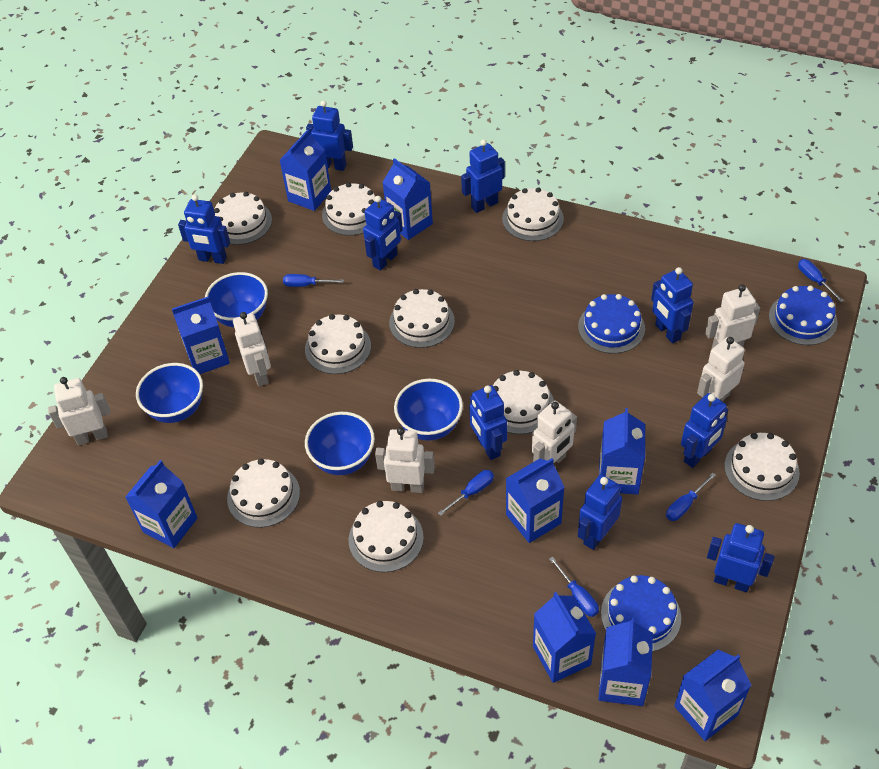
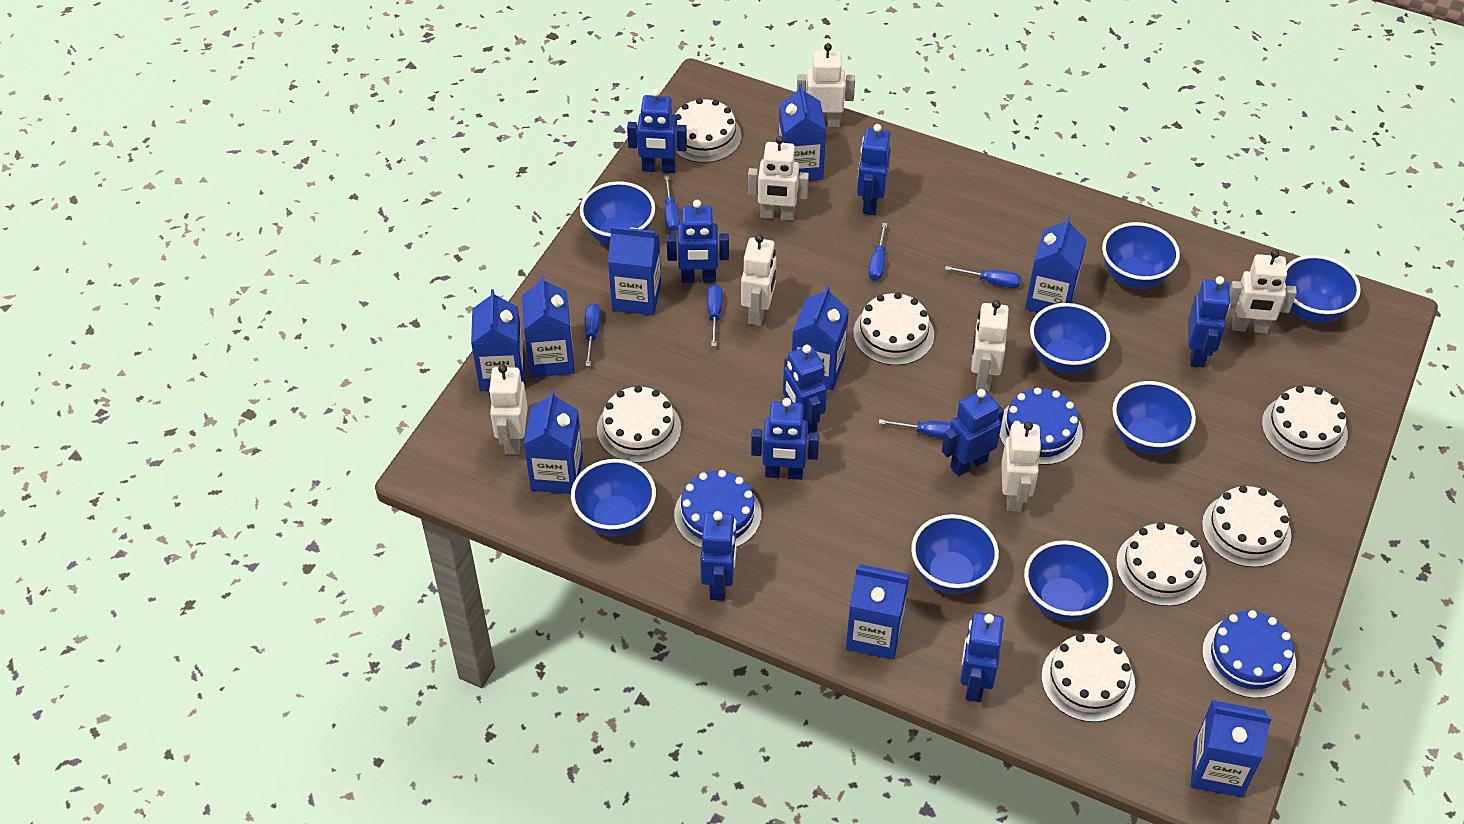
blue bowl: [136,363,203,423] [205,272,268,327] [305,412,375,475] [394,379,463,441] = 4 -> [571,459,656,536] [580,181,655,246] [911,514,999,594] [1024,540,1113,622] [1030,303,1110,373] [1102,222,1180,289] [1112,381,1196,455] [1285,255,1361,323] = 8
blue screwdriver: [283,274,344,287] [438,470,494,516] [549,556,599,617] [666,473,716,521] [798,259,844,302] = 5 -> [585,303,601,366] [664,175,680,232] [707,285,722,347] [868,223,887,281] [879,419,951,439] [945,266,1021,288] = 6
white cake: [214,192,272,245] [227,459,300,528] [305,314,371,374] [322,182,375,236] [349,501,424,572] [389,289,455,348] [493,370,554,434] [502,187,564,241] [724,433,800,501] = 9 -> [597,386,681,463] [675,98,741,163] [853,292,934,365] [1041,634,1135,722] [1116,522,1206,606] [1202,485,1291,567] [1262,386,1348,463] = 7
white robot: [48,377,111,445] [233,312,271,386] [375,427,435,493] [532,401,577,464] [697,337,745,401] [705,284,760,348] = 6 -> [488,364,528,455] [741,234,776,326] [748,136,809,221] [797,43,855,127] [971,300,1009,391] [1001,421,1042,512] [1230,249,1297,333] = 7

